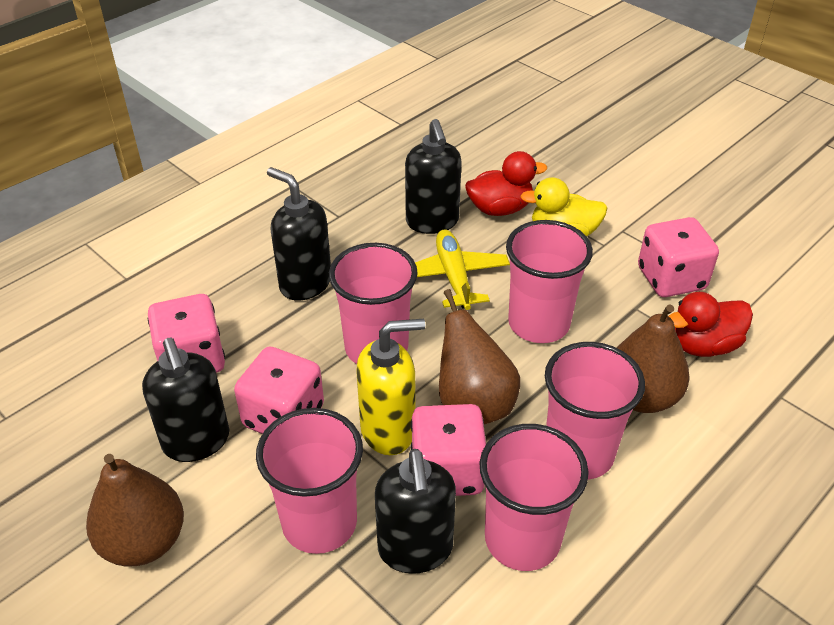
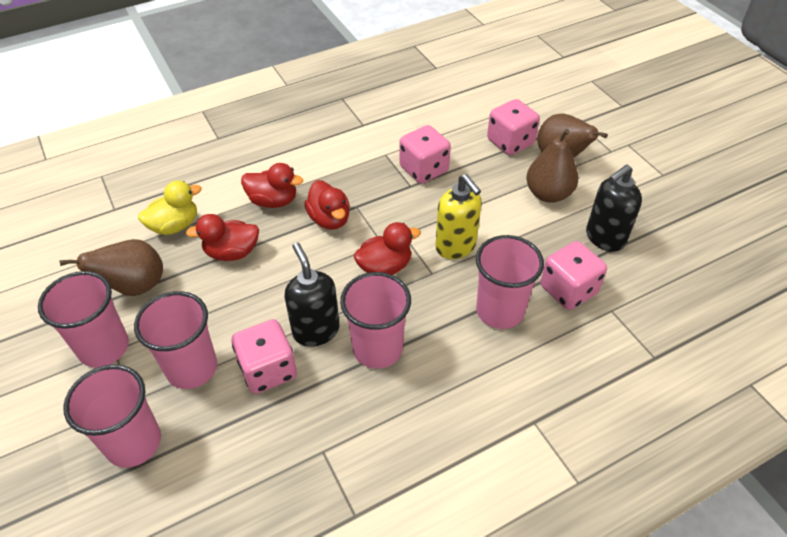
black soap dispenser: [142,338,229,462] [267,167,331,301] [375,449,456,574] [405,119,462,234] = 4 -> [284,242,339,347] [586,165,642,252] = 2
red duck: [465,151,547,216] [669,292,753,357] = 2 -> [186,214,259,261] [241,163,303,208] [304,180,350,230] [354,222,421,275] = 4
yellow plane: [415,229,510,310] = 1 -> none = 0

